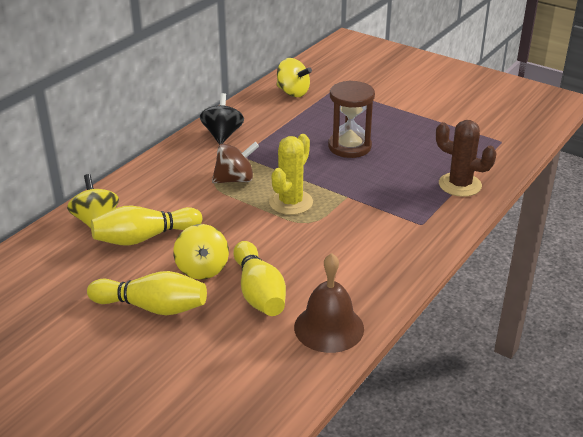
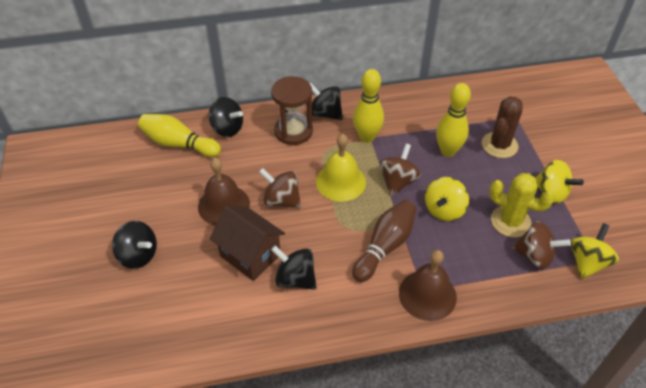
black spinning top: [200,93,244,145] = 1 -> [112,221,157,269] [209,97,243,137] [271,245,317,290] [310,82,343,120] = 4
brown bell: [294,253,364,353] = 1 -> [198,158,250,226] [399,250,457,321] = 2
brown bowling pin: none = 0 -> [352,200,417,282] = 1
brown house: none = 0 -> [210,206,285,281] = 1
brown spinning top: [212,142,259,183] = 1 -> [259,168,301,208] [379,144,421,196] [512,221,571,269] = 3
yellow bell: none = 0 -> [316,134,366,202] = 1

